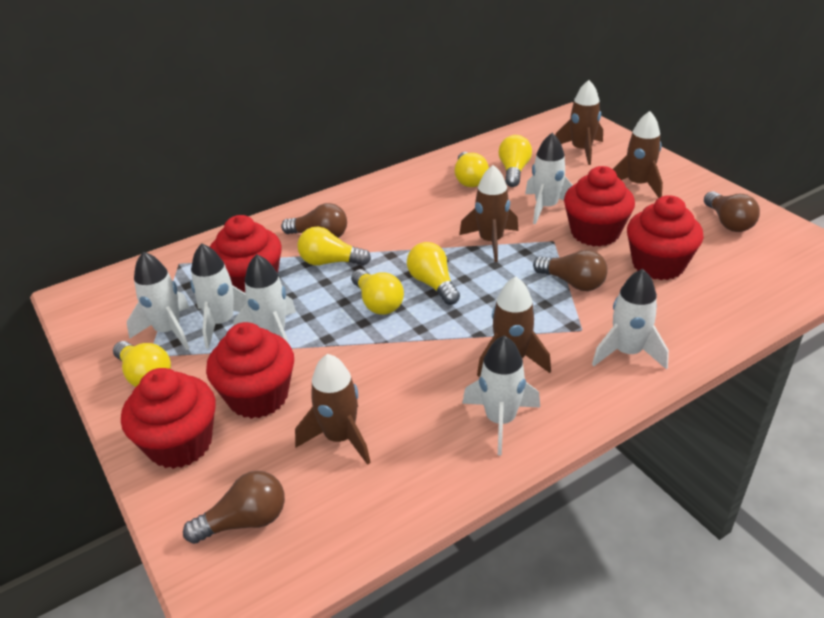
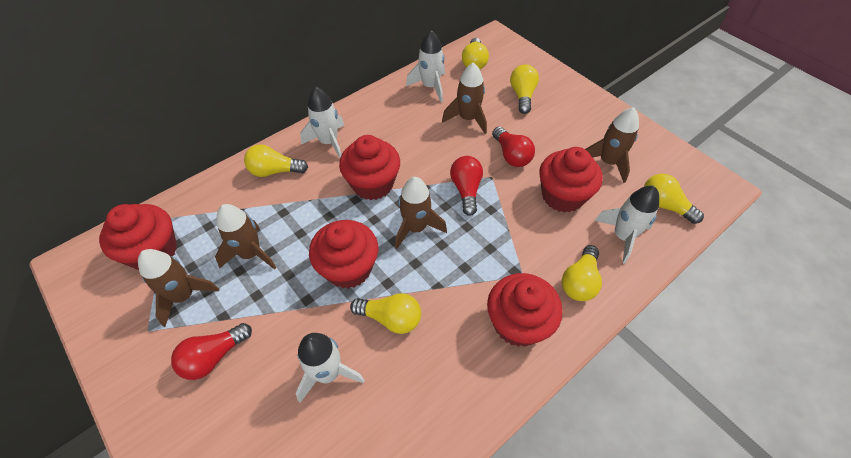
brown light bulb: [183,471,285,544] [281,203,347,238] [533,250,608,291] [704,191,760,232] = 4 -> none = 0
red light bulb: none = 0 -> [171,323,252,380] [450,156,483,216] [492,127,535,167] = 3
white rocket: [127,252,190,350] [191,243,247,349] [233,254,296,344] [462,336,540,456] [525,133,573,224] [592,269,669,370] = 6 -> [296,333,365,403] [300,87,344,158] [406,30,445,102] [595,186,659,264] = 4

